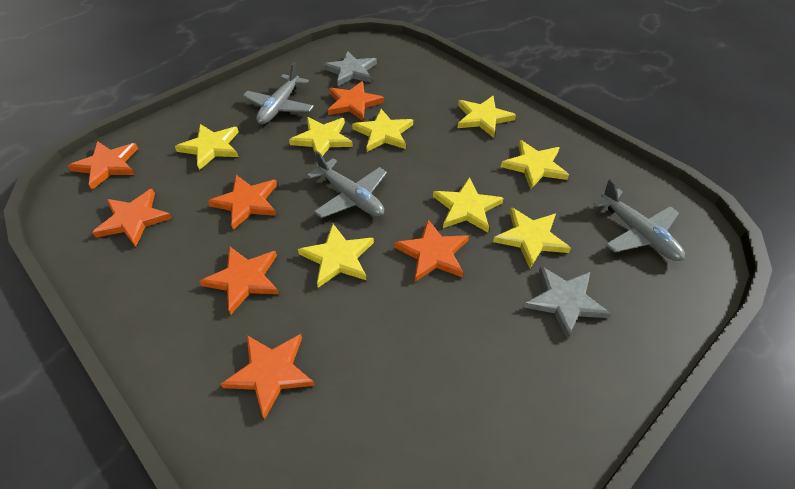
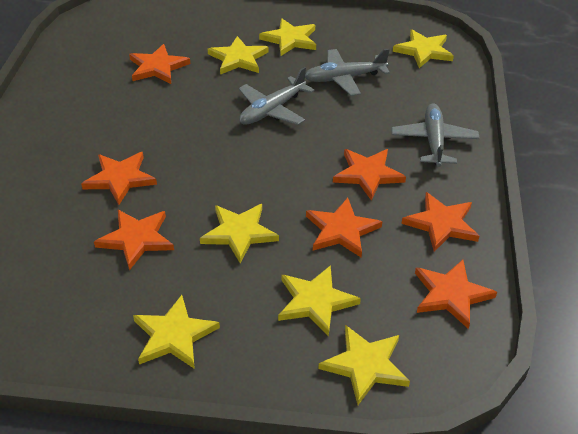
grey star: [323,51,377,86] [524,266,611,339] = 2 -> none = 0
yellow star: [175,124,239,170] [289,117,353,156] [298,224,374,288] [352,109,413,152] [433,177,504,233] [458,96,516,138] [493,207,571,268] [501,140,569,190] = 8 -> [133,295,220,369] [200,204,279,263] [208,36,269,75] [259,18,316,56] [278,265,361,337] [318,325,410,405] [393,29,454,68] = 7

